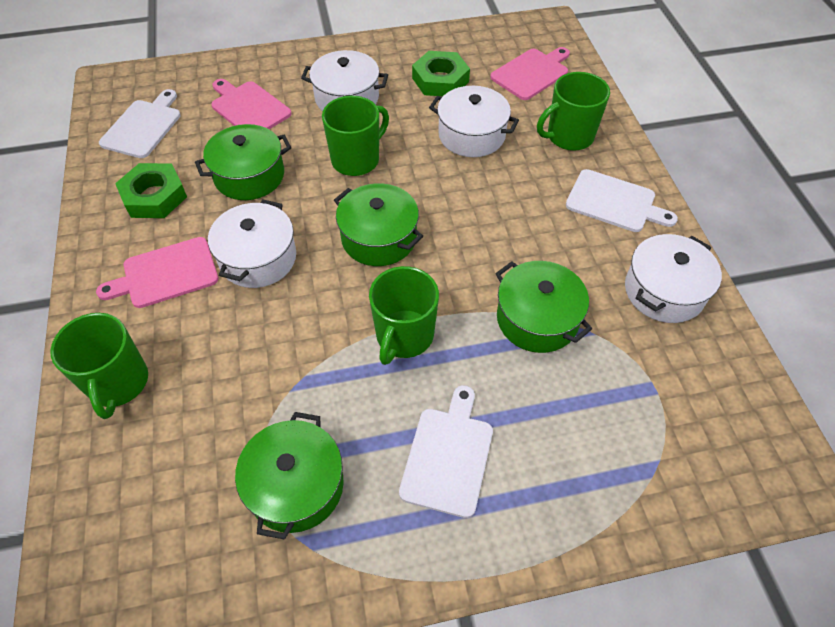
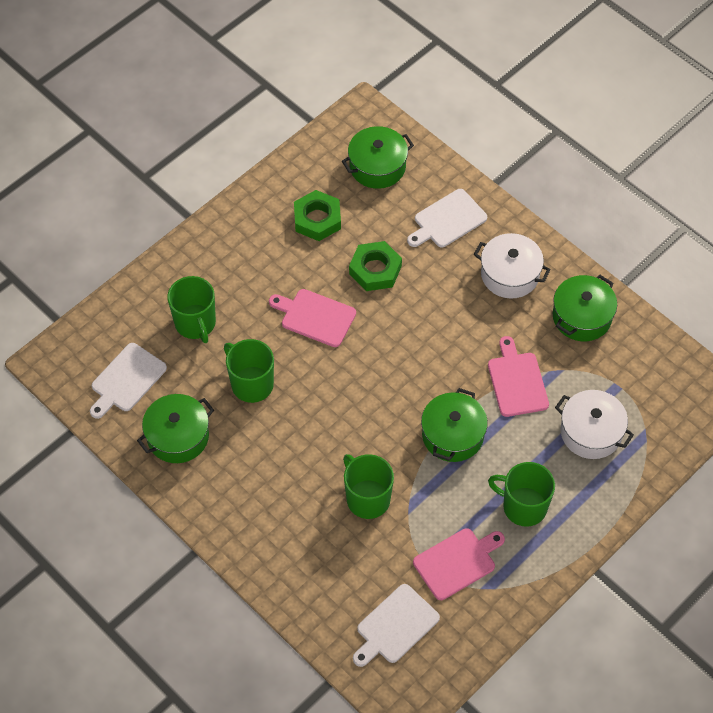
white pot: [208,199,296,288] [301,50,388,111] [429,86,519,157] [625,234,722,323] = 4 -> [474,233,551,298] [555,390,634,459] = 2

